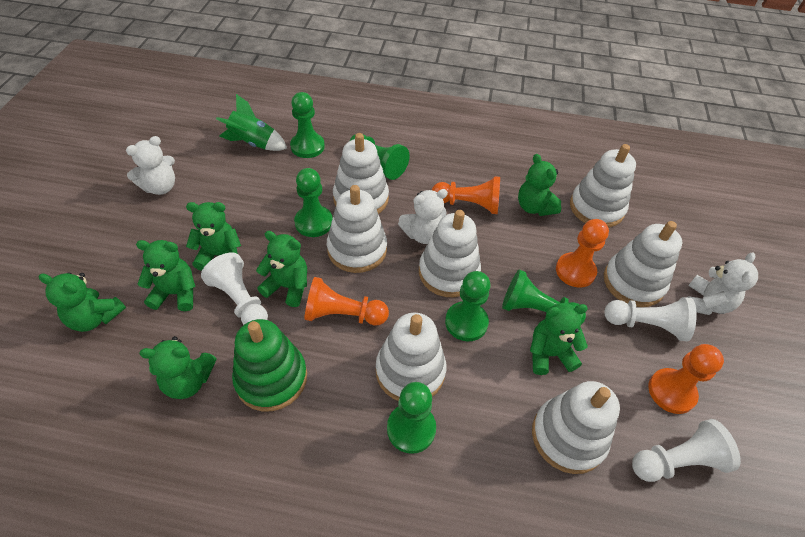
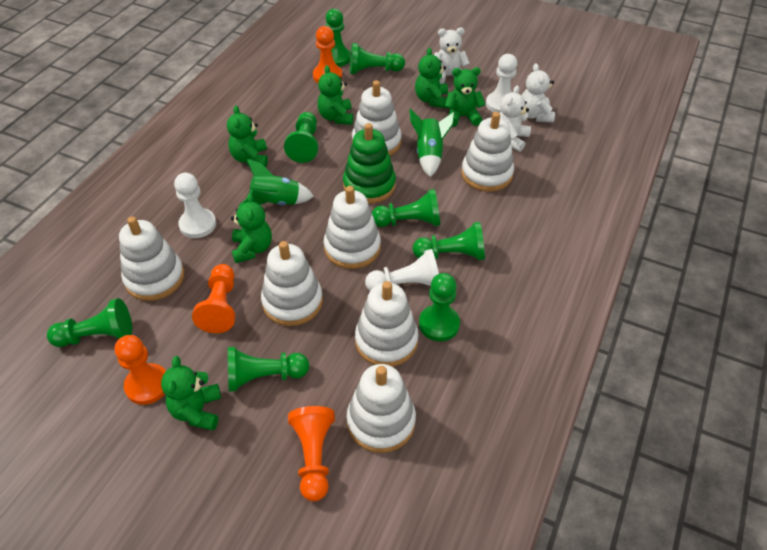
green pawn: [290,92,325,158] [294,168,333,237] [350,134,410,180] [387,382,436,454] [445,271,490,341] [502,269,586,324] = 6 -> [47,298,132,347] [228,347,309,392] [284,112,318,163] [325,9,350,67] [350,43,405,74] [372,189,440,227] [413,222,485,260] [419,273,460,341] = 8
green rocket: [216,94,287,151] = 1 -> [239,159,314,207] [409,109,455,177] = 2
green teddy bear: [39,272,126,332] [136,240,196,311] [139,336,217,399] [186,202,241,271] [256,231,307,307] [518,154,561,216] [530,303,588,375] = 7 -> [161,356,221,430] [227,105,268,167] [231,193,272,263] [317,65,353,125] [415,48,448,108] [444,67,485,127] = 6

